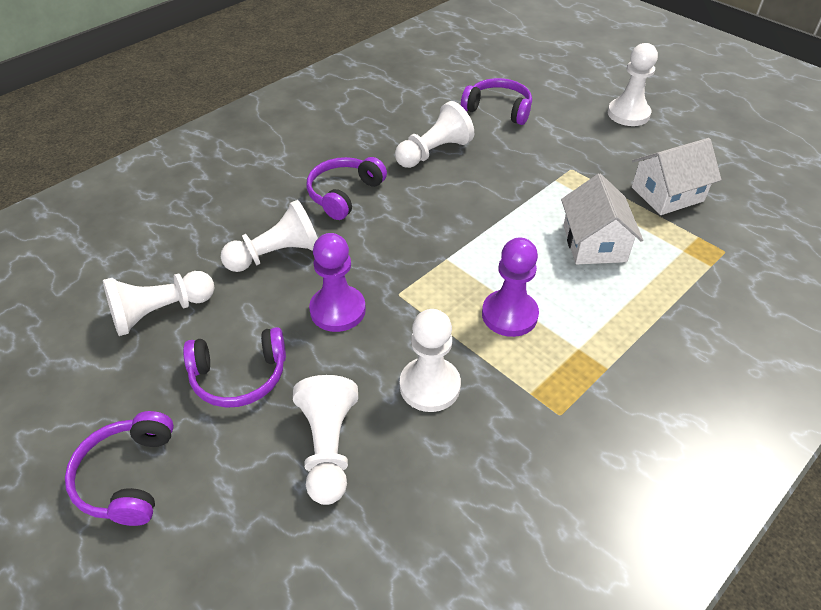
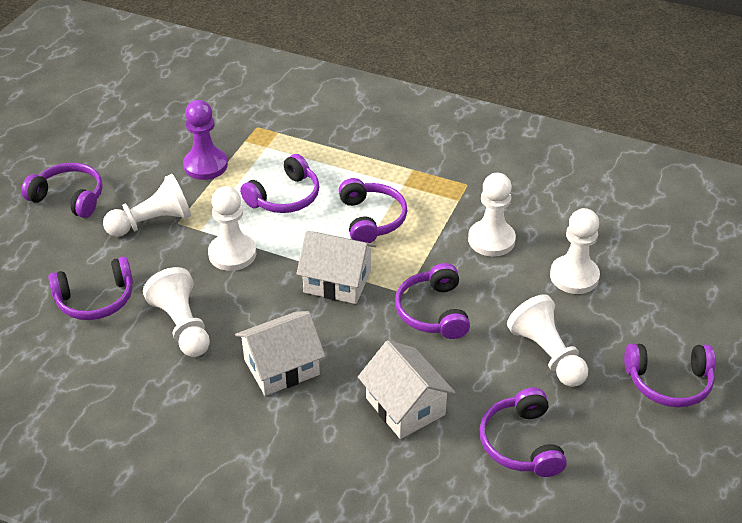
purple headphones: [65,411,174,526] [183,327,286,408] [307,157,387,220] [461,78,532,125] = 4 -> [21,163,103,218] [48,257,133,320] [240,154,319,213] [338,178,407,243] [395,263,470,339] [480,388,567,477] [624,343,716,407] = 7
purple pawn: [309,233,366,332] [482,237,539,337] = 2 -> [183,100,228,180] = 1
white house: [561,174,643,264] [632,138,721,215] = 2 -> [235,311,325,396] [296,231,376,304] [358,340,455,439] = 3

